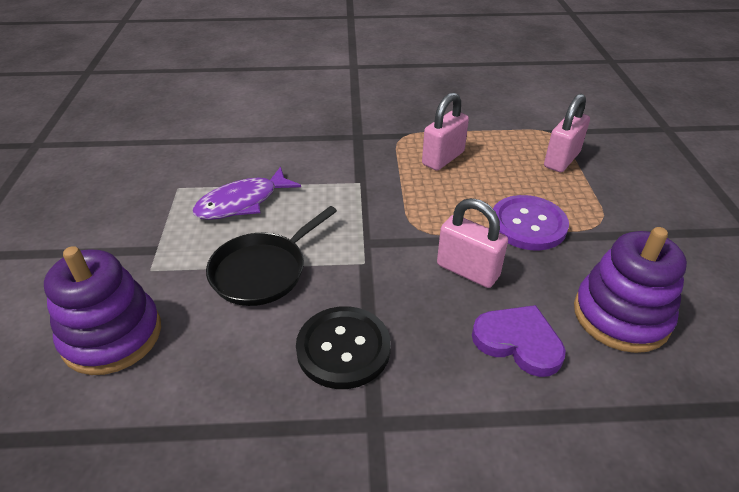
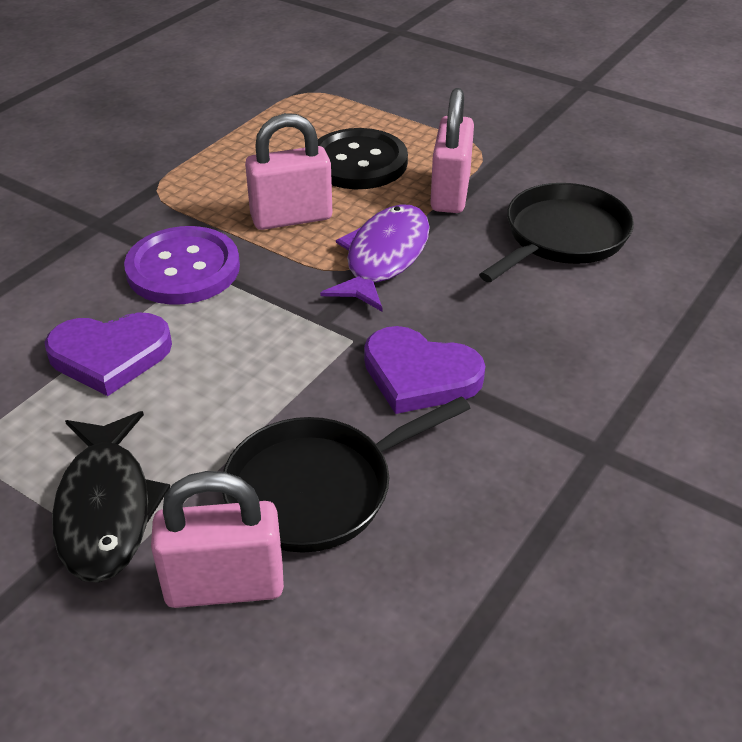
black fish: none = 0 -> [52,411,170,583] = 1
black pan: [206,206,337,306] = 1 -> [222,396,471,553] [479,183,634,282] = 2
purple heart: [472,305,566,377] = 1 -> [44,312,172,396] [364,326,485,414] = 2
purple stacking toy: [44,246,161,375] [574,227,687,353] = 2 -> none = 0

